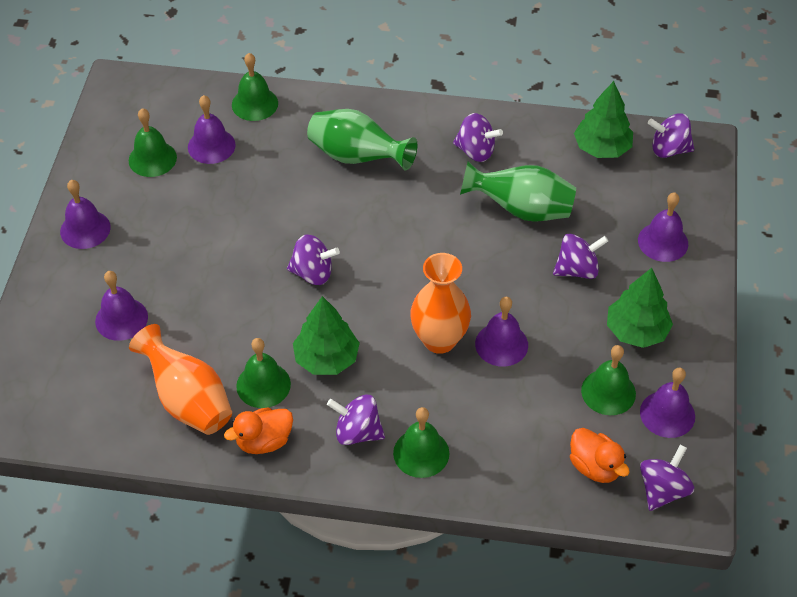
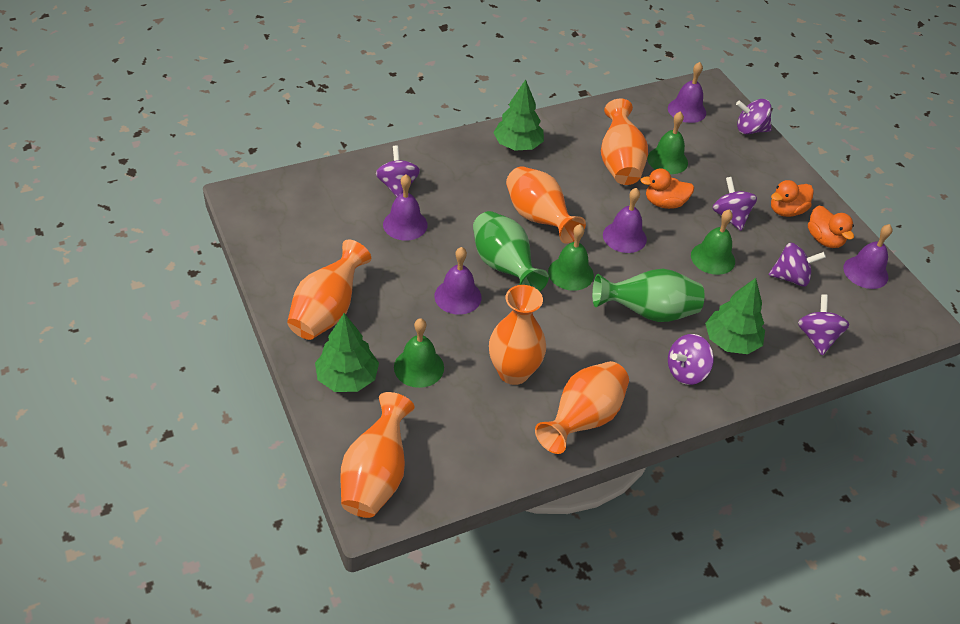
green bell: [129,108,177,177] [232,53,278,121] [236,338,291,408] [393,407,449,478] [581,345,636,415] = 5 -> [394,318,444,388] [548,224,594,291] [647,111,688,174] [691,210,735,275] = 4
orange duck: [224,407,293,454] [570,428,630,483] = 2 -> [640,168,694,209] [771,180,814,217] [808,205,854,248] = 3
orange vase: [129,324,232,435] [410,253,471,354] = 2 -> [287,239,371,340] [340,392,415,518] [489,285,546,385] [506,166,586,244] [535,361,629,454] [601,99,648,185] = 6
purple bell: [60,180,111,249] [95,271,148,341] [188,95,236,164] [475,297,528,367] [638,193,688,262] [640,367,695,438] = 6 -> [383,175,428,240] [434,247,482,315] [603,188,647,253] [668,62,706,123] [843,224,892,289] = 5

